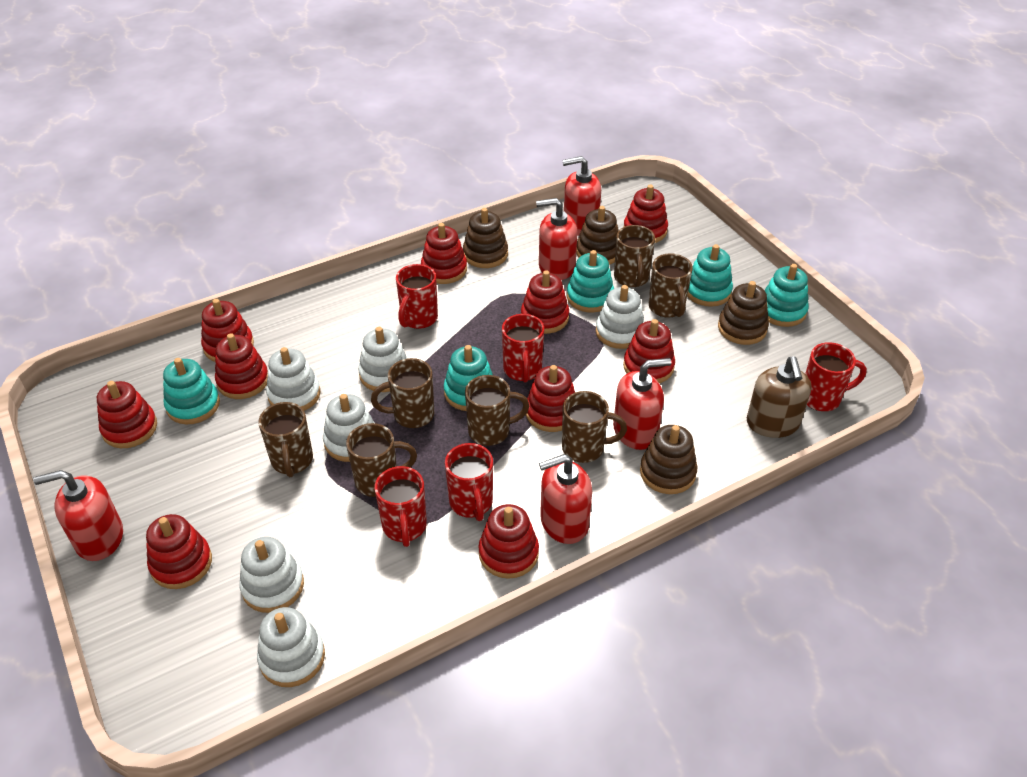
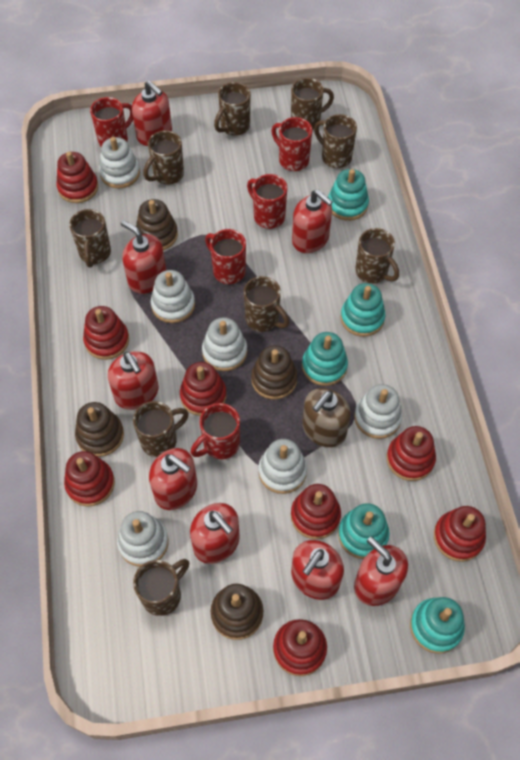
brown mug: [258,402,313,477] [346,423,417,497] [371,358,434,428] [465,375,529,446] [562,391,627,463] [614,225,655,287] [649,253,693,318] = 7 -> [69,209,111,267] [133,401,189,457] [133,559,189,616] [143,130,184,185] [214,82,251,136] [244,276,289,332] [291,78,334,130] [314,114,357,168] [355,228,399,283] = 9
red soap dispenser: [33,470,123,561] [536,198,578,280] [539,454,592,544] [562,156,601,236] [613,358,671,450] = 5 -> [108,351,159,410] [120,220,166,294] [132,81,172,146] [149,448,197,510] [190,503,240,564] [291,540,344,600] [292,190,333,253] [354,536,408,606] = 8
red stacking toy: [97,381,157,448] [146,514,212,589] [201,299,254,362] [215,333,268,399] [421,223,467,284] [478,504,539,579] [521,270,569,334] [526,365,575,432] [623,319,675,383] [624,185,668,243] = 10 -> [56,152,98,203] [64,451,115,507] [83,306,129,360] [180,362,226,416] [273,619,327,676] [291,484,341,539] [386,426,436,481] [434,506,486,562] = 8

